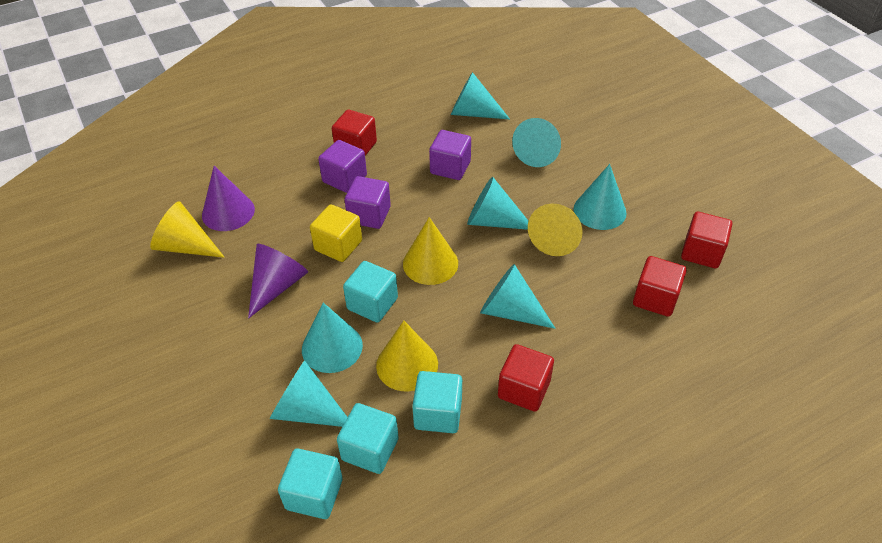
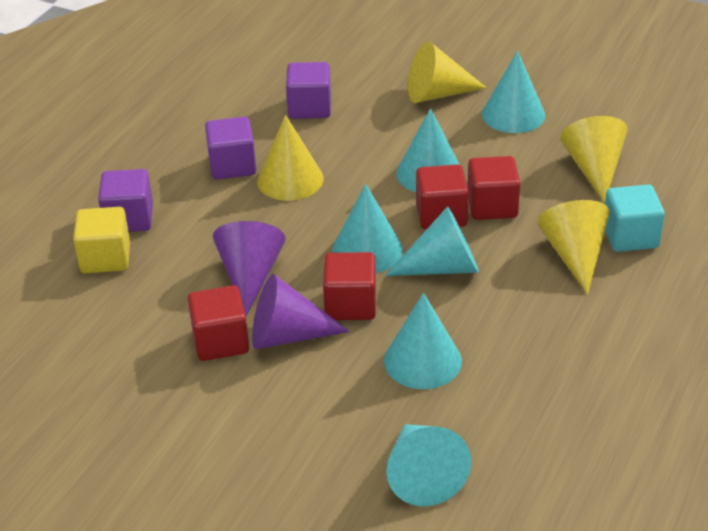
turquoise cone: [270,360,348,427] [302,303,363,373] [451,72,510,120] [467,177,528,230] [480,264,556,329] [512,118,561,167] [574,164,627,230] = 7 -> [332,184,403,273] [384,293,462,389] [385,206,479,276] [387,424,472,506] [396,108,460,192] [482,51,545,133] = 6
turquoise cube: [278,449,343,519] [337,403,398,474] [343,261,398,323] [412,371,462,433] = 4 -> [605,184,665,252] = 1

